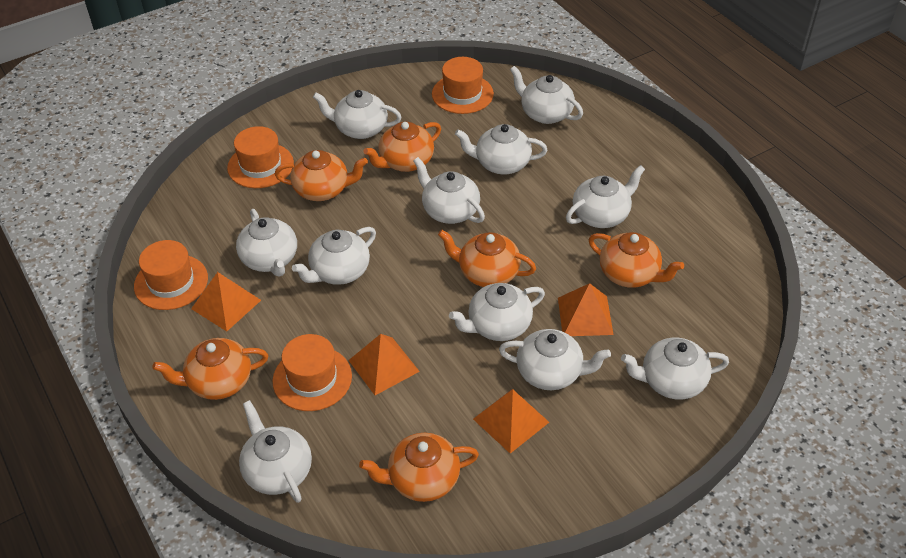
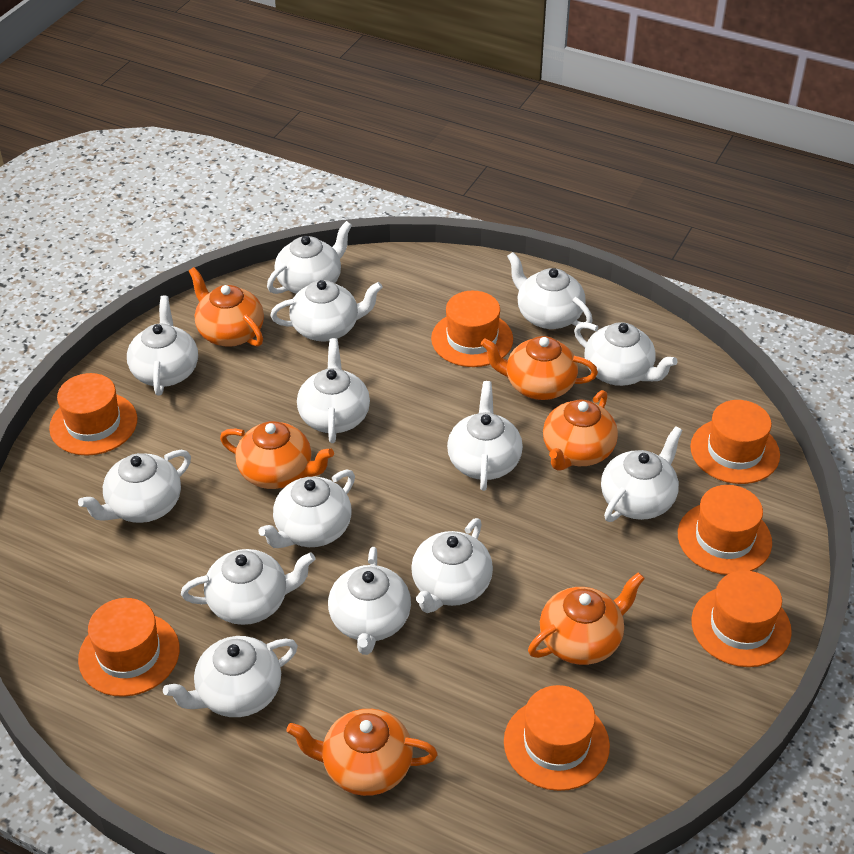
orange hat: [134,240,208,310] [227,126,294,188] [272,334,352,411] [432,57,494,114] = 4 -> [49,373,137,456] [78,598,180,697] [431,291,513,367] [504,685,610,791] [678,485,772,575] [690,400,780,484] [691,570,792,667] = 7
orange pyramid: [191,272,261,331] [348,334,420,395] [473,389,549,453] [558,283,613,336] = 4 -> none = 0
white teapot: [236,209,297,277] [239,400,312,503] [292,227,376,285] [313,90,402,139] [413,157,485,224] [449,283,545,341] [455,124,547,175] [499,329,611,390] [510,66,583,124] [566,165,645,228] [621,337,729,400] = 11 -> [78,450,191,523] [127,296,198,396] [163,636,298,717] [181,549,315,625] [258,470,355,548] [267,221,352,294] [270,280,383,342] [297,338,370,443] [328,547,411,655] [411,518,493,613] [447,381,523,491] [507,252,593,329] [574,322,678,386] [601,426,683,522] = 14

